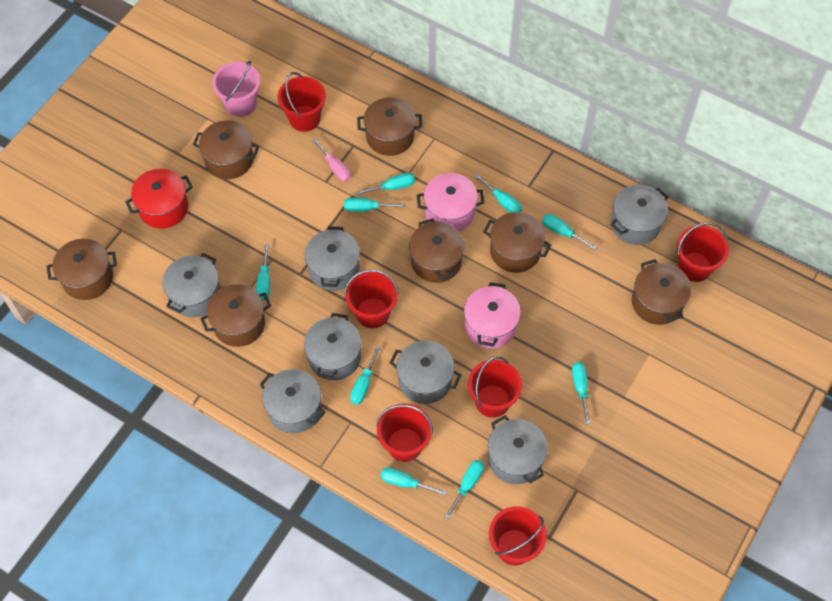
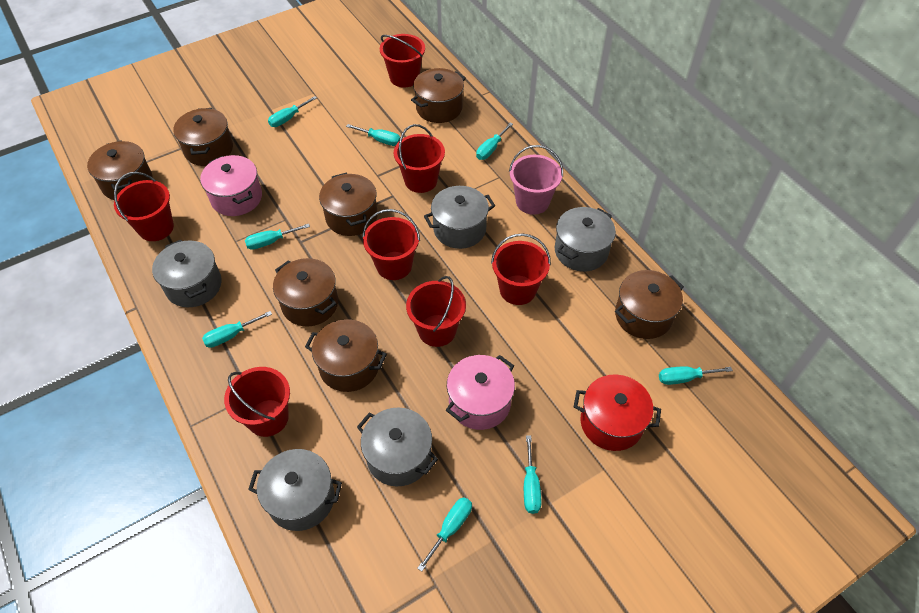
grey pot: [162,253,221,317] [259,369,326,433] [304,313,362,380] [305,226,360,291] [390,340,461,404] [488,415,548,484] [610,185,668,245] = 7 -> [152,240,222,307] [248,449,342,531] [357,408,438,487] [424,186,495,249] [555,207,616,271] = 5
pink screwdriver: [312,138,351,182] = 1 -> none = 0
red bucket: [278,72,326,132] [344,269,399,328] [376,403,433,462] [468,357,522,418] [489,506,547,565] [677,222,729,282] = 6 -> [114,172,174,241] [224,367,290,437] [362,209,420,280] [380,34,425,88] [394,124,445,193] [406,276,466,347] [491,233,551,305] = 7
turquoise screwdriver: [256,244,270,301] [344,198,405,212] [350,346,381,404] [356,173,415,195] [381,467,447,496] [445,460,484,519] [474,174,522,213] [542,214,597,250] [572,362,590,424] = 9 -> [202,311,272,348] [245,224,310,250] [268,96,317,127] [346,124,400,146] [417,497,472,572] [476,123,513,160] [524,436,541,514] [659,366,733,385] = 8

